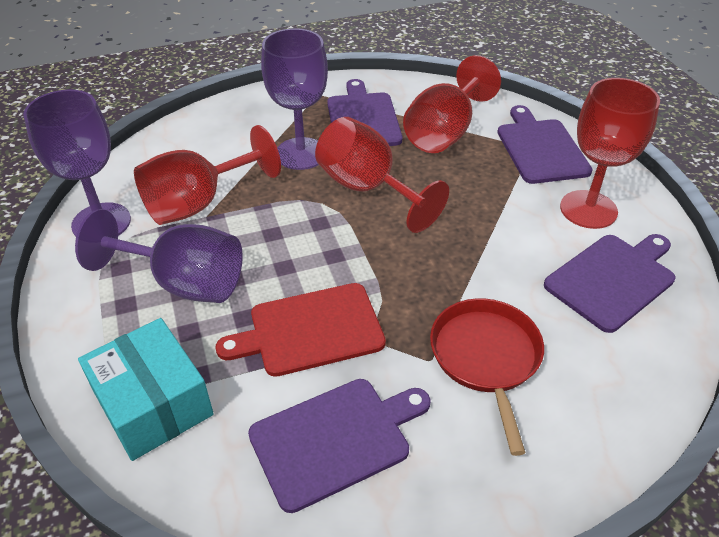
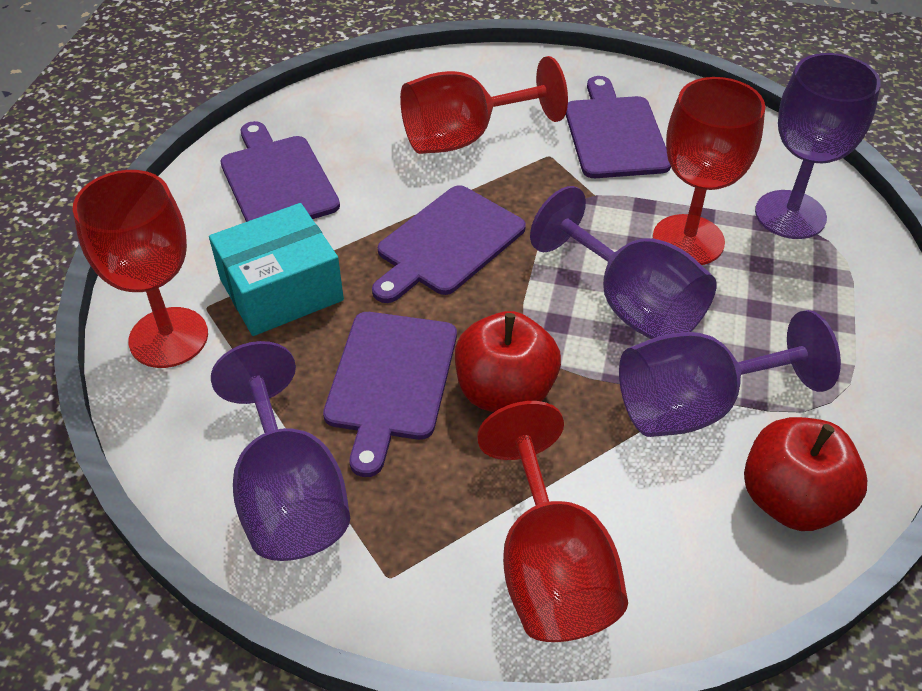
purple goblet: [23,89,131,237] [75,209,243,303] [261,28,328,170] = 3 -> [211,341,350,561] [530,186,717,339] [619,310,841,437] [755,53,881,239] = 4
red apple: none = 0 -> [455,311,561,412] [744,417,867,531] = 2
red cutting board: [216,283,386,377] = 1 -> none = 0
red pan: [430,298,544,456] = 1 -> none = 0

